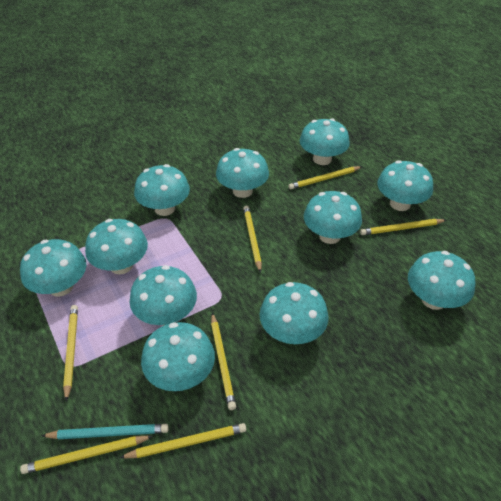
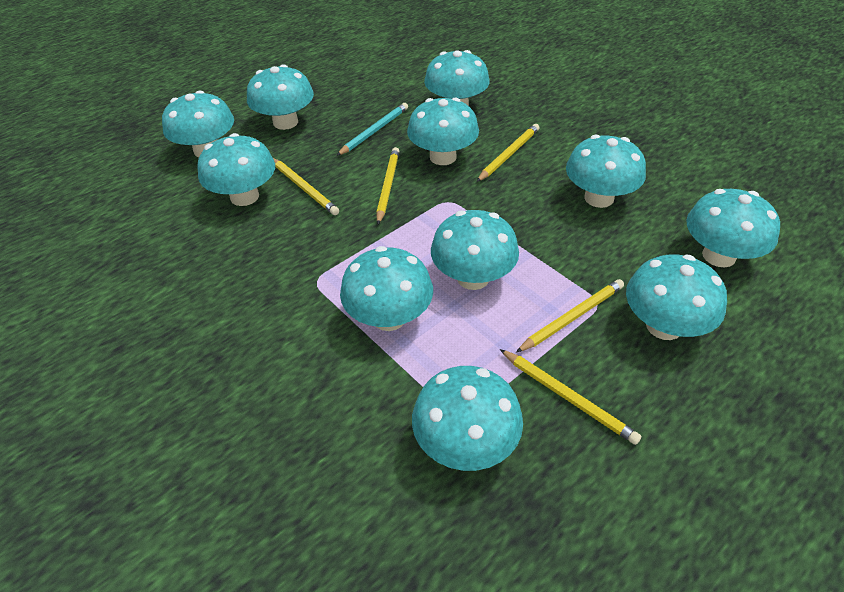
yellow pencil: [20,436,153,474] [63,305,78,402] [119,423,246,458] [211,313,236,410] [243,206,262,273] [288,166,362,189] [360,219,446,235] = 7 -> [273,158,339,215] [376,147,399,224] [476,124,539,182] [500,349,641,445] [516,279,624,353] = 5

